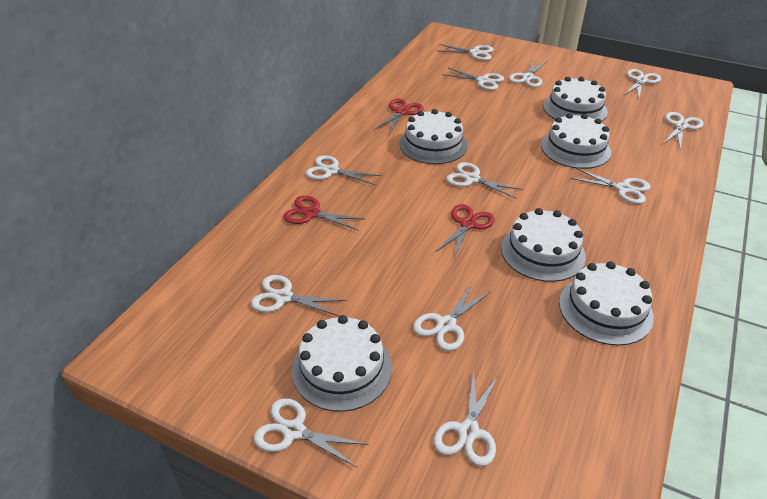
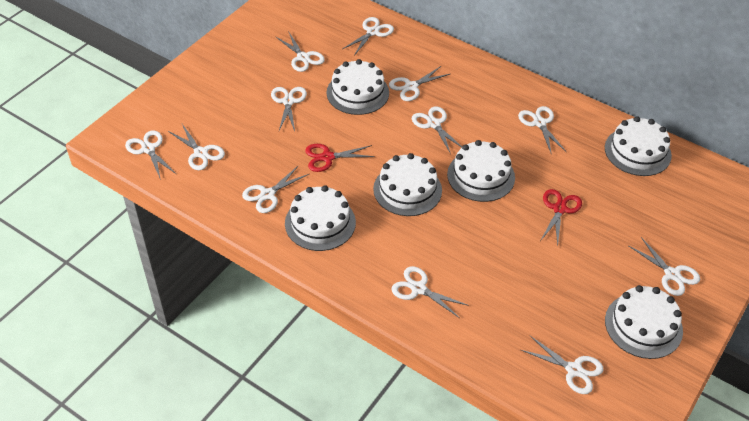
red scissors: [283,196,364,230] [374,99,424,134] [435,204,495,259] = 3 -> [305,144,375,172] [541,189,582,245] = 2

